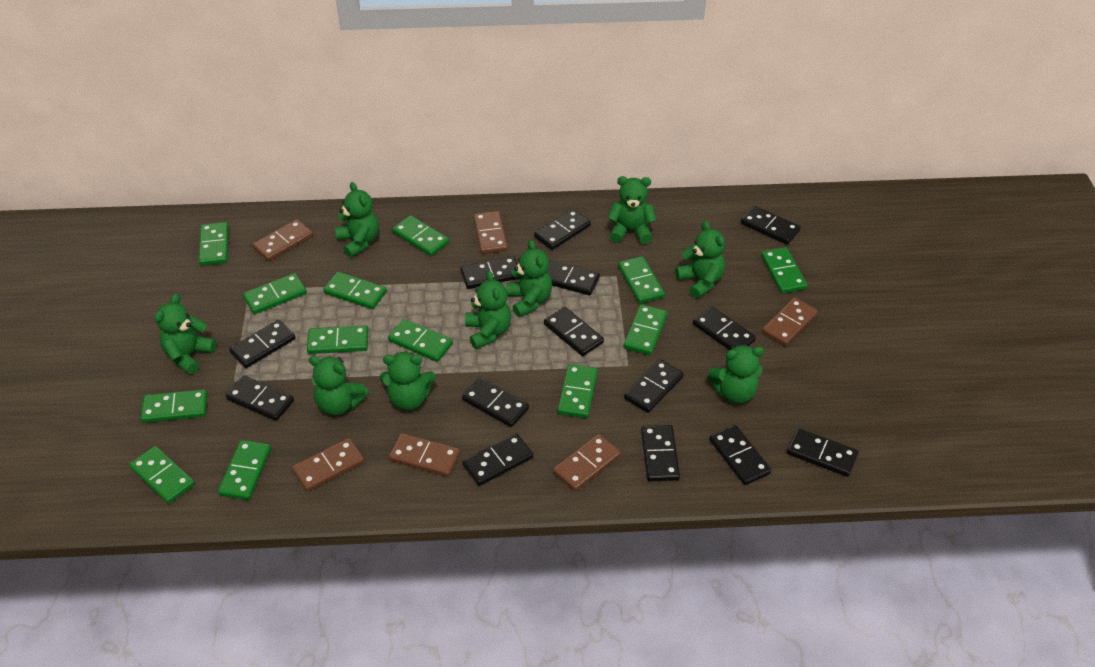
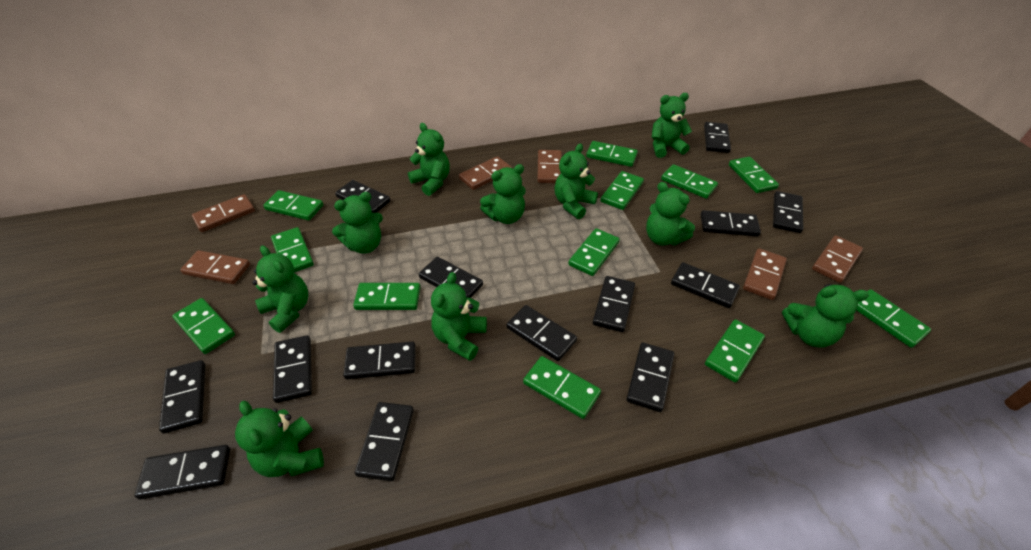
green domino: [129,446,195,504] [141,389,208,423] [198,222,229,266] [218,440,271,500] [243,273,307,314] [307,325,368,354] [323,272,387,309] [388,319,453,362] [392,215,449,256] [557,364,598,418] [618,256,665,304] [624,304,668,355] [761,247,807,293] = 13 -> [172,298,235,354] [263,190,323,221] [271,227,314,273] [353,283,421,310] [523,356,601,419] [568,228,620,276] [586,141,638,167] [600,171,644,210] [661,164,718,199] [705,319,765,383] [729,157,779,193] [856,289,931,348] = 12
green teddy bear: [154,294,217,374] [309,356,369,415] [335,182,379,258] [380,351,436,410] [465,271,511,349] [506,240,552,317] [607,176,657,244] [675,221,725,299] [708,345,764,404] = 9 -> [235,401,324,477] [252,245,308,333] [332,192,383,254] [408,123,450,196] [431,272,487,361] [480,164,526,224] [554,143,598,219] [646,182,695,246] [652,93,692,158] [782,284,869,347] = 10

